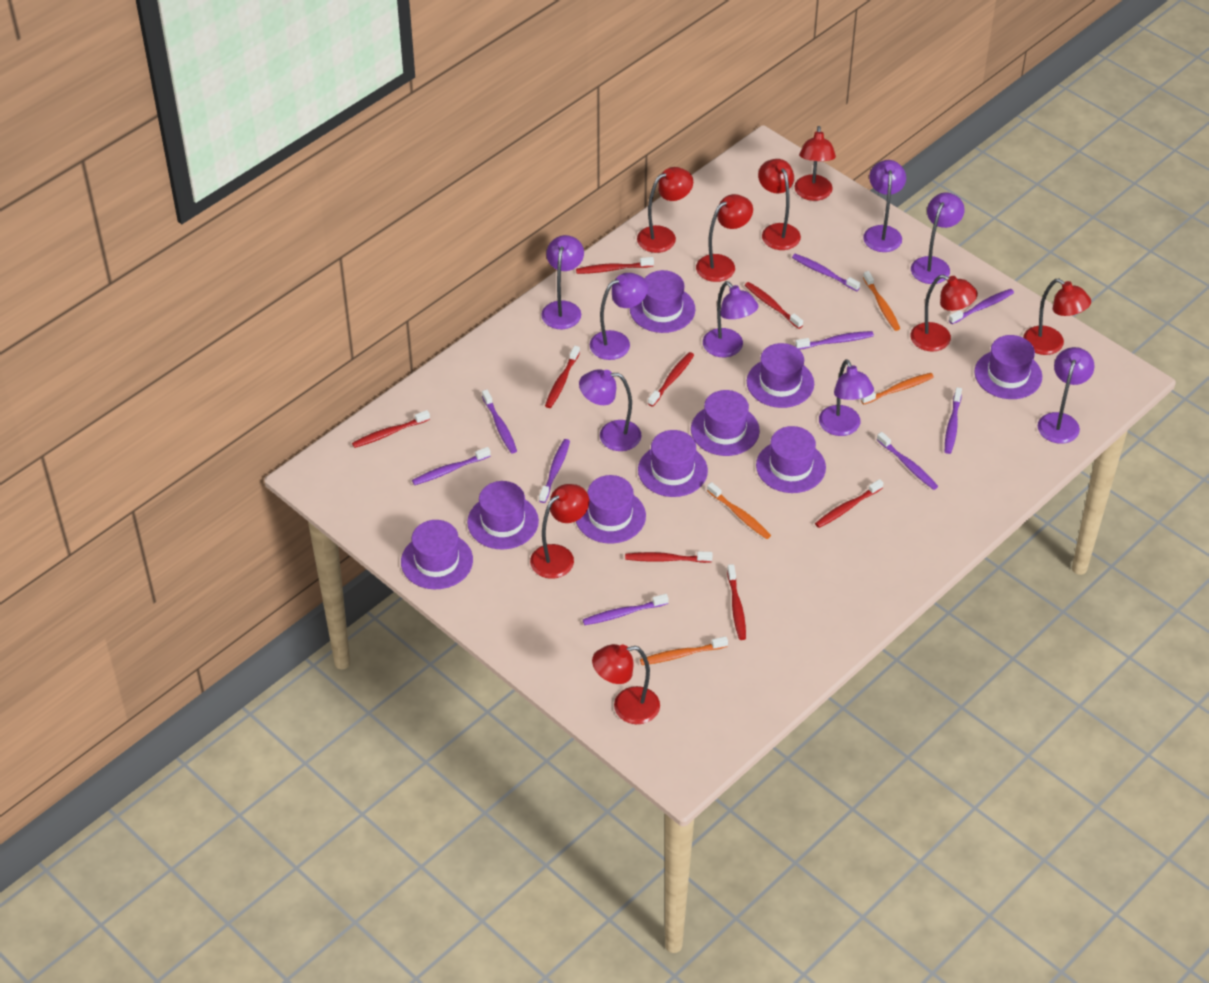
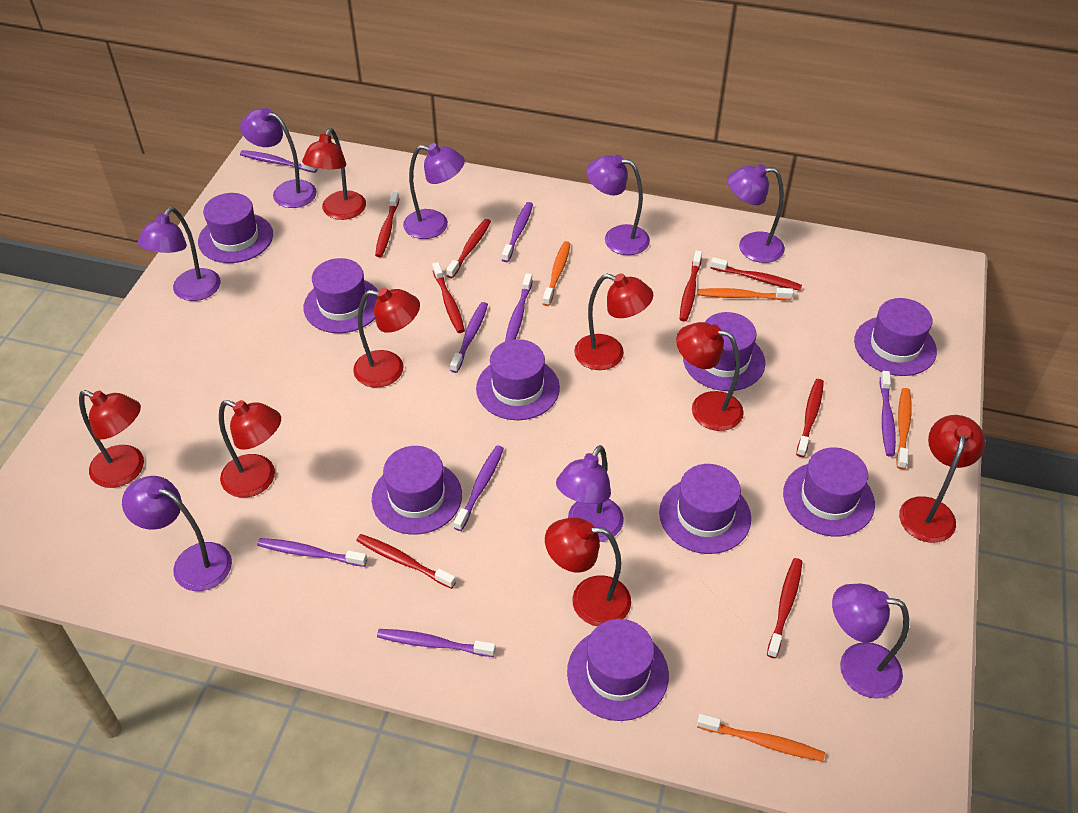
purple toothbrush: [412,447,491,485] [482,390,517,453] [539,439,570,503] [583,594,669,625] [792,254,861,291] [795,331,874,350] [877,432,938,490] [945,387,962,454] [949,289,1014,324] = 9 -> [240,150,318,173] [257,538,367,567] [377,629,496,657] [450,302,488,373] [454,445,504,531] [502,202,533,262] [505,273,533,341] [880,371,896,457] = 8

